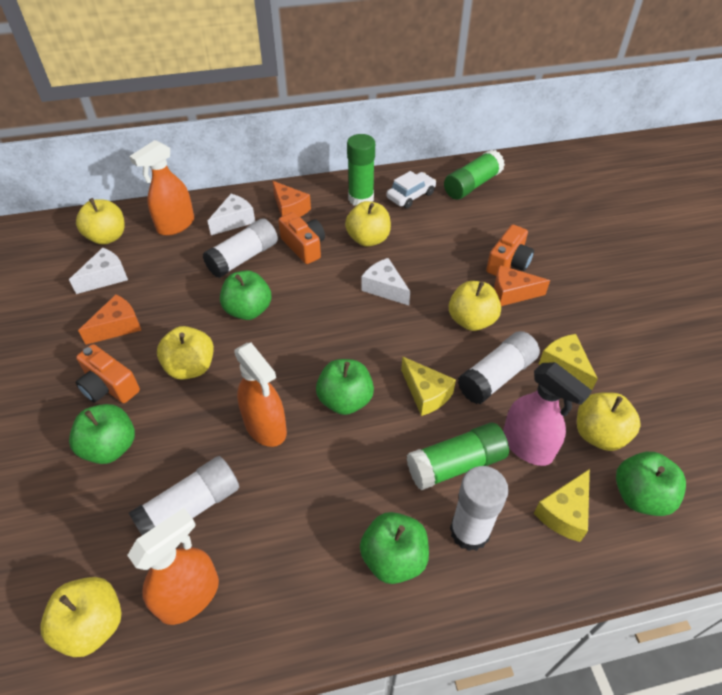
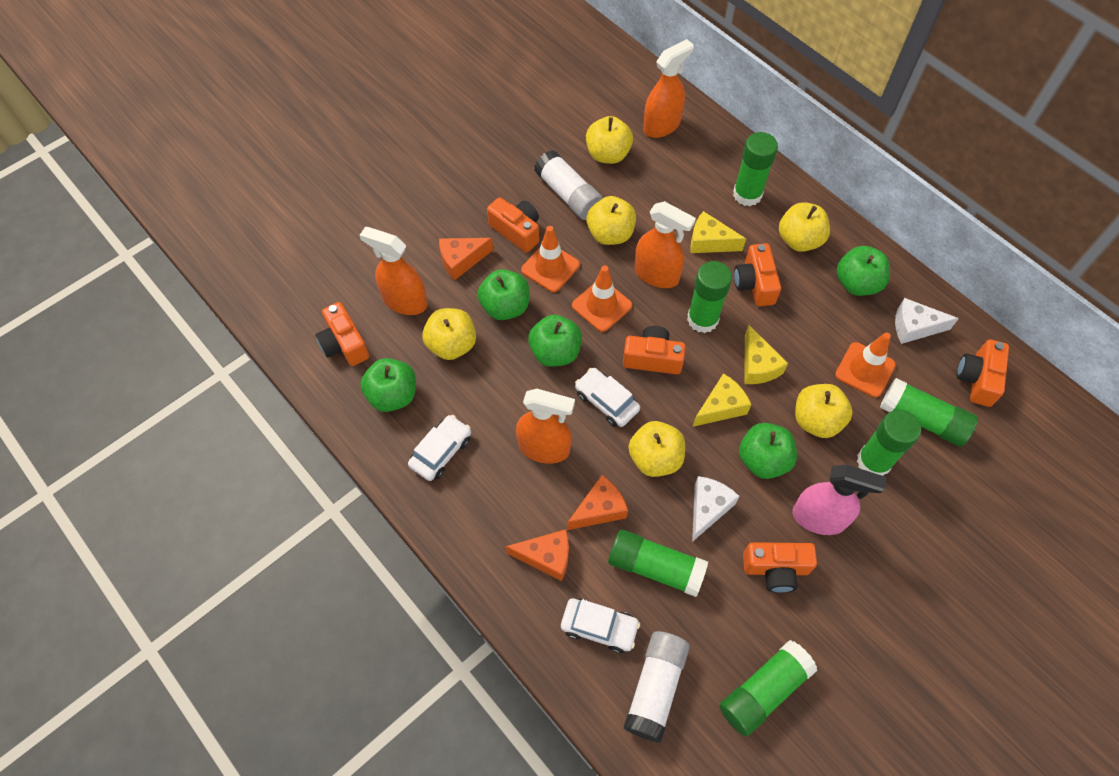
green glue stick: [347,134,375,206] [407,423,509,490] [444,149,505,200] = 3 -> [608,529,708,597] [687,261,732,333] [719,640,817,737] [733,132,778,206] [857,410,921,476] [880,378,978,447] = 6
orange camera: [75,344,140,403] [278,212,325,264] [486,225,534,276] = 3 -> [315,302,369,366] [487,197,539,253] [623,326,686,374] [734,243,781,306] [743,542,817,593] [956,339,1009,407] = 6
orange spray bottle: [127,508,219,625] [129,140,194,236] [234,342,287,447] = 3 -> [360,227,427,315] [516,389,575,464] [635,201,696,288] [643,39,694,138] = 4
orange traffic cone: none = 0 -> [521,226,580,292] [572,265,632,332] [835,332,896,397] = 3
white car: [386,171,436,208] = 1 -> [408,415,471,481] [561,598,640,653] [575,368,640,427] = 3
white cheese: [69,248,128,294] [208,194,255,235] [361,258,410,305] = 3 -> [692,476,740,542] [895,298,959,344] = 2
white glue stick: [129,456,239,535] [203,219,278,278] [450,466,509,551] [458,331,540,404] = 4 -> [534,150,603,220] [623,631,690,743] = 2

